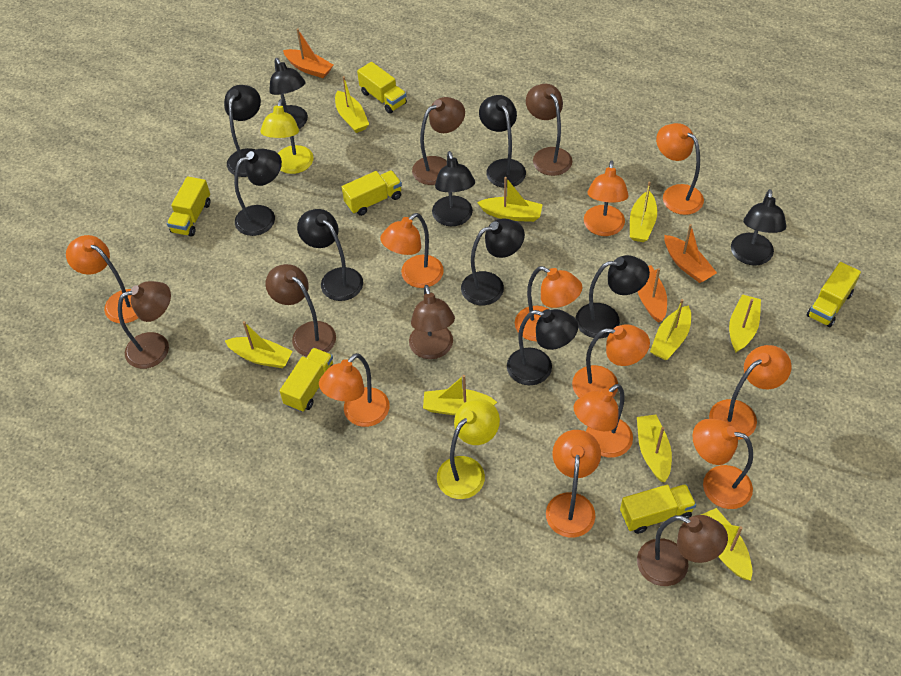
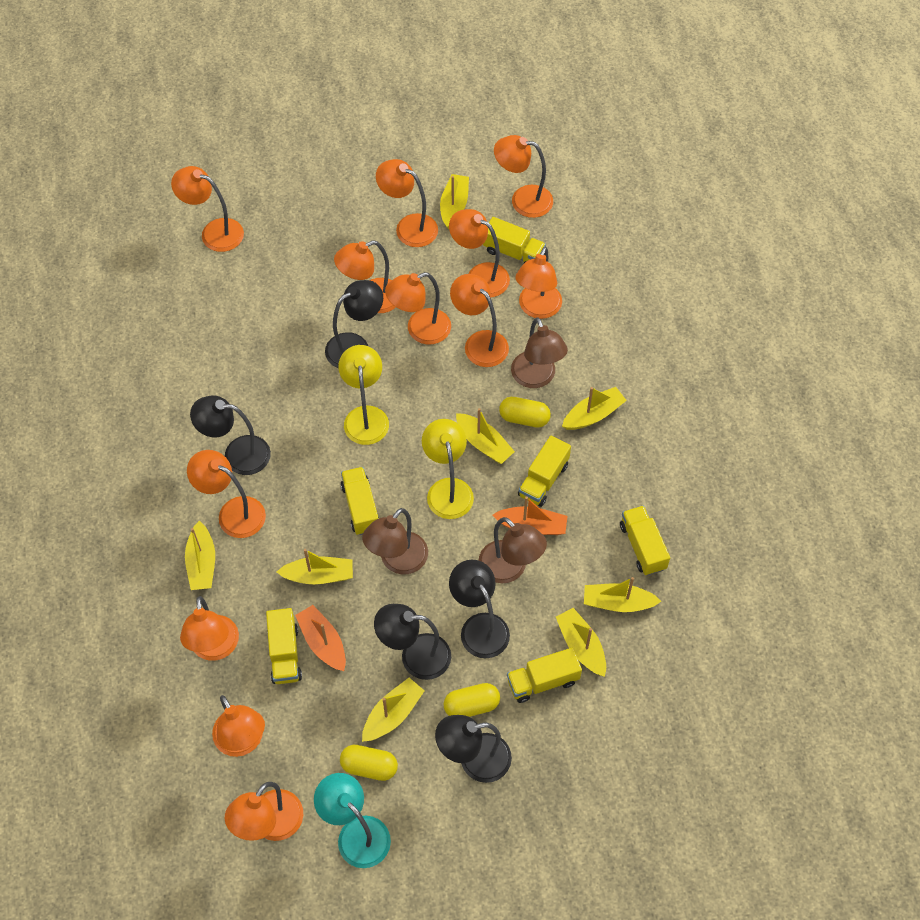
black lamp: [224,85,261,177] [234,149,282,236] [269,58,308,129] [297,209,363,301] [432,151,475,226] [461,218,525,305] [479,95,526,188] [507,309,578,385] [575,255,650,338] [731,189,786,265] = 10 -> [190,396,271,475] [325,280,383,368] [374,604,451,680] [435,715,512,783] [449,560,510,658] = 5
brown lamp: [118,281,171,369] [265,264,336,357] [409,285,455,359] [412,97,465,185] [526,84,572,176] [637,515,728,586] = 6 -> [362,508,428,574] [478,517,547,583] [511,317,568,388] = 3
orange boat: [283,28,333,78] [638,265,667,323] [664,224,717,283] = 3 -> [295,605,346,671] [492,496,568,535] = 2
orange lamp: [66,235,138,323] [319,353,390,427] [380,213,444,288] [515,266,582,342] [546,430,601,538] [572,324,650,398] [574,384,633,458] [584,160,629,236] [656,123,704,215] [692,419,753,509] [709,345,792,440] = 11 -> [171,166,244,252] [180,596,239,661] [187,450,266,538] [212,695,265,757] [225,782,303,841] [334,240,396,313] [376,159,438,247] [385,272,451,345] [449,209,510,297] [450,274,509,367] [494,135,553,218] [515,246,562,319] = 12
turquoise lamp: none = 0 -> [314,773,391,868] = 1
yellow boat: [225,321,292,368] [335,76,369,133] [423,375,497,415] [477,177,543,222] [630,182,657,242] [637,415,672,482] [650,299,691,360] [701,508,753,581] [729,294,761,353] = 9 -> [185,521,215,590] [277,549,353,584] [362,678,424,742] [440,174,469,229] [456,408,515,464] [556,608,606,677] [562,387,627,430] [584,577,661,612] = 8
yellow capsule: none = 0 -> [340,745,398,781] [444,683,500,717] [499,397,551,428] = 3

